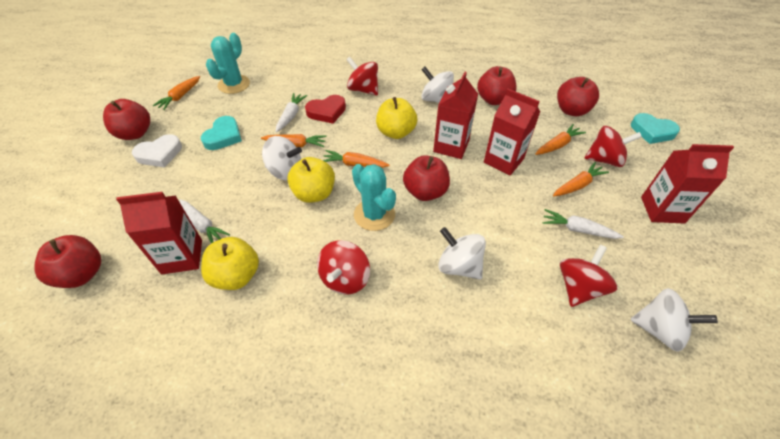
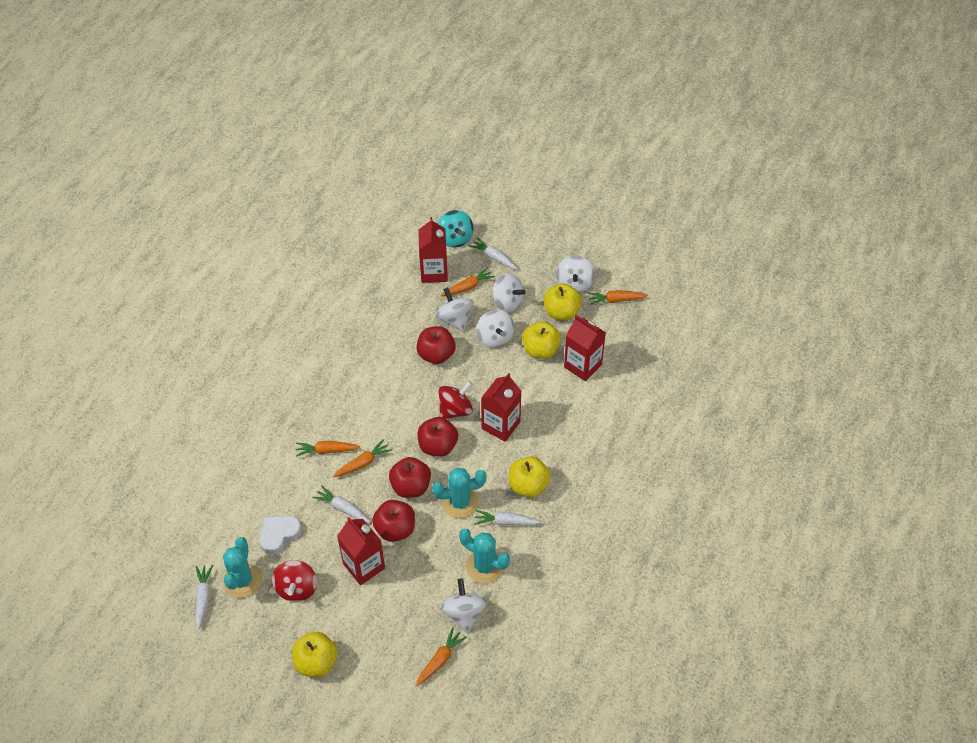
red apple: [34,235,101,288] [103,99,150,140] [403,155,450,201] [477,66,517,105] [557,77,599,116] = 5 -> [372,500,415,542] [389,457,431,498] [417,326,456,364] [417,417,458,457] = 4
red heart: [305,95,346,124] = 1 -> none = 0
red spinning top: [317,240,370,294] [346,57,378,95] [560,245,617,307] [584,126,642,167] = 4 -> [272,560,317,602] [438,381,473,419] = 2
turquoise cactus: [206,33,250,94] [352,164,396,231] = 2 -> [223,537,262,598] [432,468,487,518] [459,529,510,584] = 3
turquoise heart: [201,116,242,150] [631,113,680,144] = 2 -> none = 0
turquoise spinning top: none = 0 -> [438,210,474,248] = 1
white carrot: [179,199,230,243] [276,93,307,132] [542,209,624,239] = 3 -> [196,565,213,629] [312,485,371,523] [469,237,518,270] [474,510,541,525] = 4
white spinning top: [262,136,302,180] [421,67,454,103] [438,227,486,280] [630,288,718,352] = 4 -> [436,287,472,332] [441,578,486,633] [476,309,514,348] [492,273,525,312] [556,256,595,293] = 5
yellow apple: [201,237,259,290] [287,157,335,203] [376,97,417,139] = 3 -> [292,632,338,677] [509,457,550,498] [522,321,561,359] [543,283,582,320] = 4

